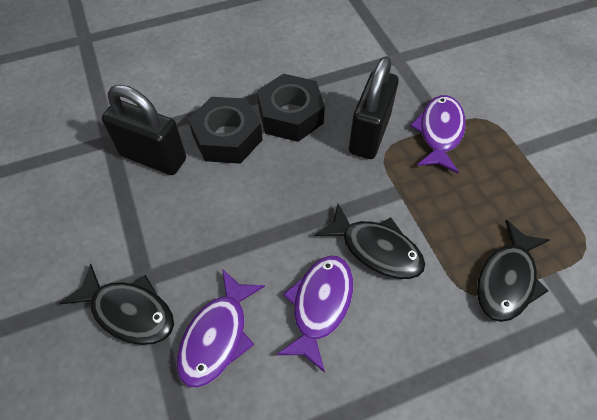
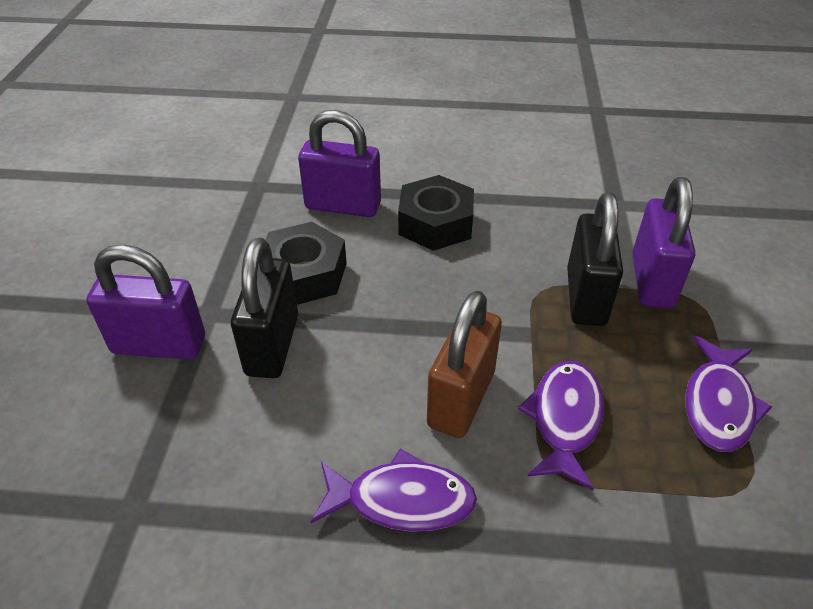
black fish: [60,264,174,345] [315,204,425,279] [477,220,550,322] = 3 -> none = 0
brown padlock: none = 0 -> [427,290,502,438] = 1
purple padlock: none = 0 -> [86,245,205,360] [298,110,381,217] [632,177,695,309] = 3

